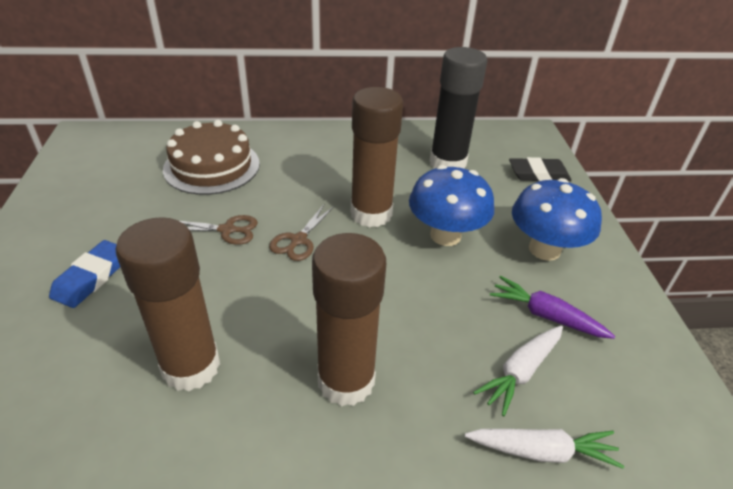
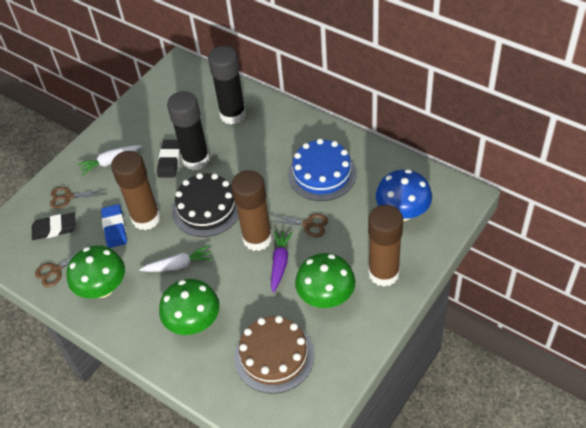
black cake: none = 0 -> [172,173,239,237] = 1
black eraser: [509,157,571,181] = 1 -> [32,213,76,240] [157,140,181,178] = 2
black glue stick: [430,47,487,169] = 1 -> [167,91,210,170] [208,46,246,124] = 2
blue cake: none = 0 -> [288,139,357,201] = 1
blue mushroom: [409,165,494,246] [512,178,602,261] = 2 -> [376,169,432,221] = 1
brown scissors: [180,215,258,245] [269,204,334,261] = 2 -> [35,244,89,287] [50,187,107,209] [269,214,328,238] = 3
green mushroom: none = 0 -> [67,245,125,299] [159,279,220,335] [295,253,355,308] = 3

